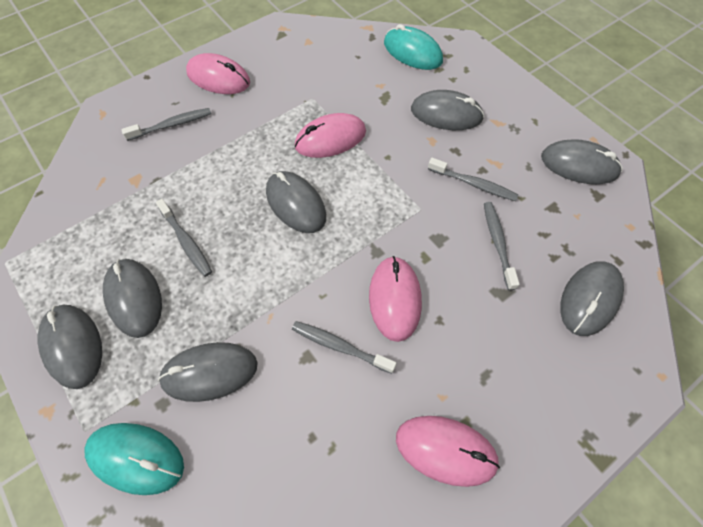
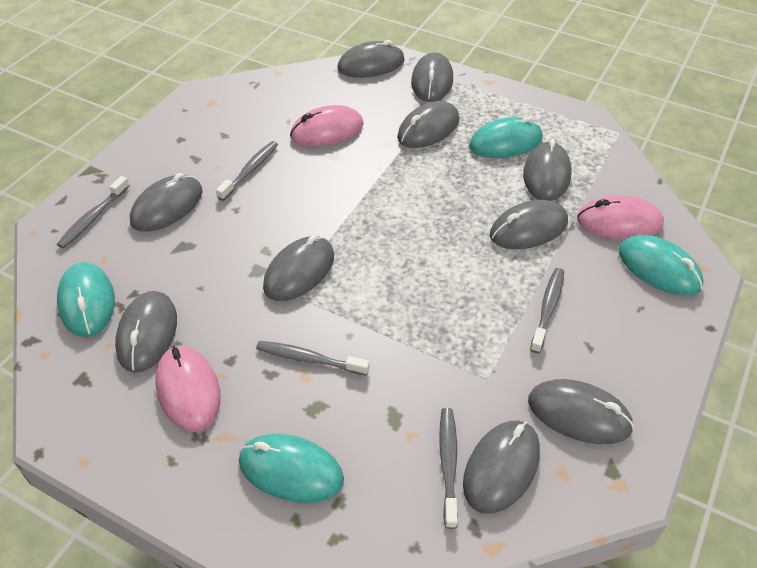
grey mouse: [38,305,102,389] [103,259,162,338] [158,342,258,402] [266,171,326,233] [411,90,484,130] [541,139,622,184] [560,261,624,336] = 7 -> [115,291,177,373] [130,173,203,232] [263,235,334,301] [337,40,405,78] [397,101,459,148] [411,52,453,102] [463,421,540,514] [490,200,568,249] [523,139,572,201] [528,379,634,444] = 10
pink mouse: [186,53,250,94] [295,113,366,158] [369,256,422,342] [396,416,500,487] = 4 -> [156,346,221,432] [290,105,364,146] [577,195,664,240] = 3
turquoise mouse: [84,423,184,495] [384,24,443,70] = 2 -> [57,262,115,337] [239,434,344,503] [469,117,543,158] [619,235,704,296] = 4

